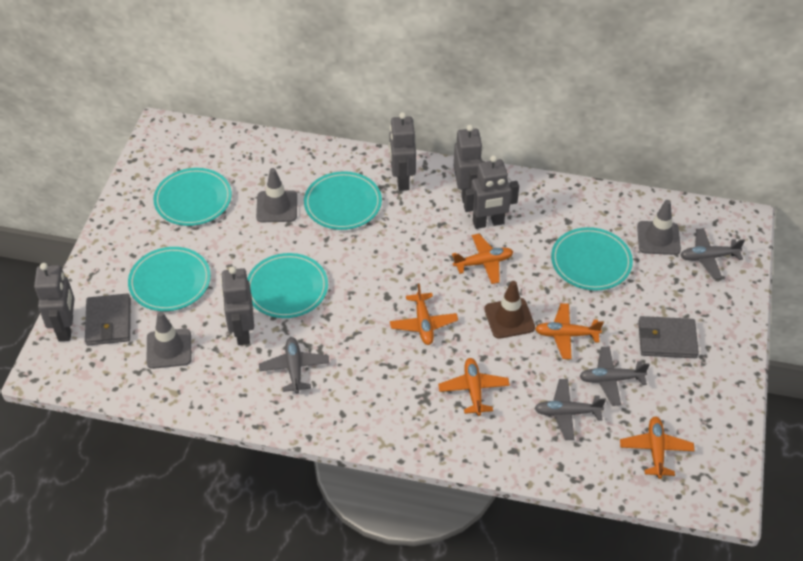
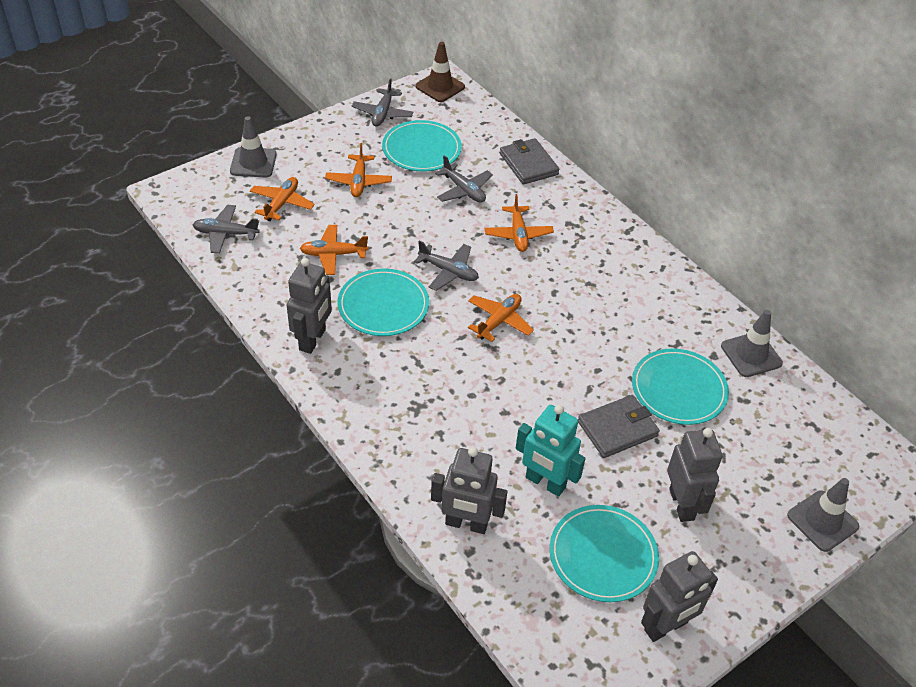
grey robot: [34,263,75,341] [221,266,254,345] [389,112,416,191] [454,125,483,203] [464,155,519,229] = 5 -> [287,258,332,354] [431,447,507,534] [641,551,718,642] [667,428,723,522] = 4
turquoise plate: [128,247,211,311] [153,168,232,226] [247,253,328,318] [304,171,382,230] [551,227,633,290] = 5 -> [338,268,429,336] [382,120,462,172] [550,505,659,602] [632,348,729,425] = 4
turquoise robot: none = 0 -> [516,405,586,497] = 1

